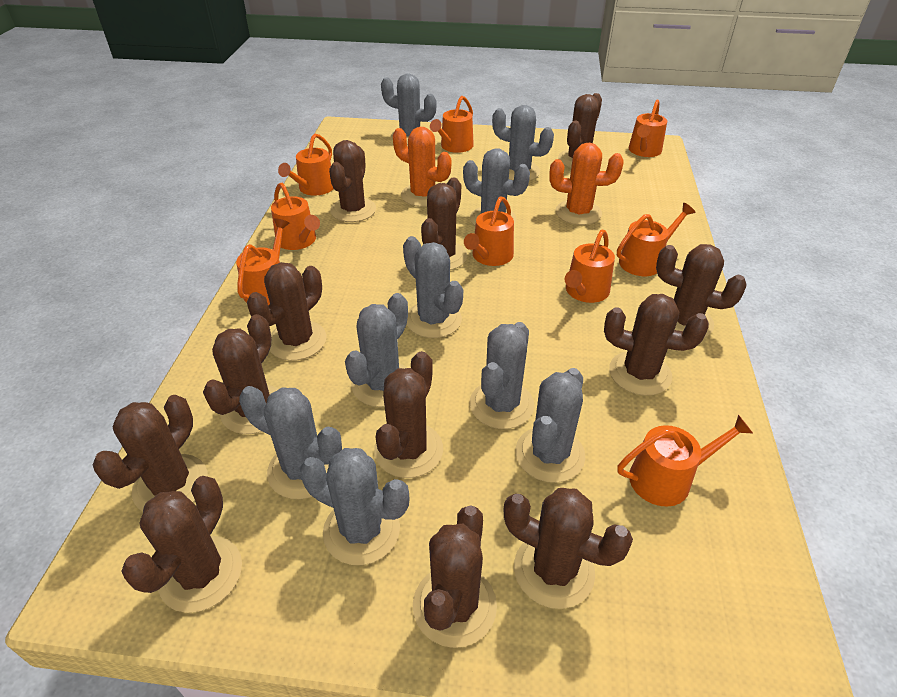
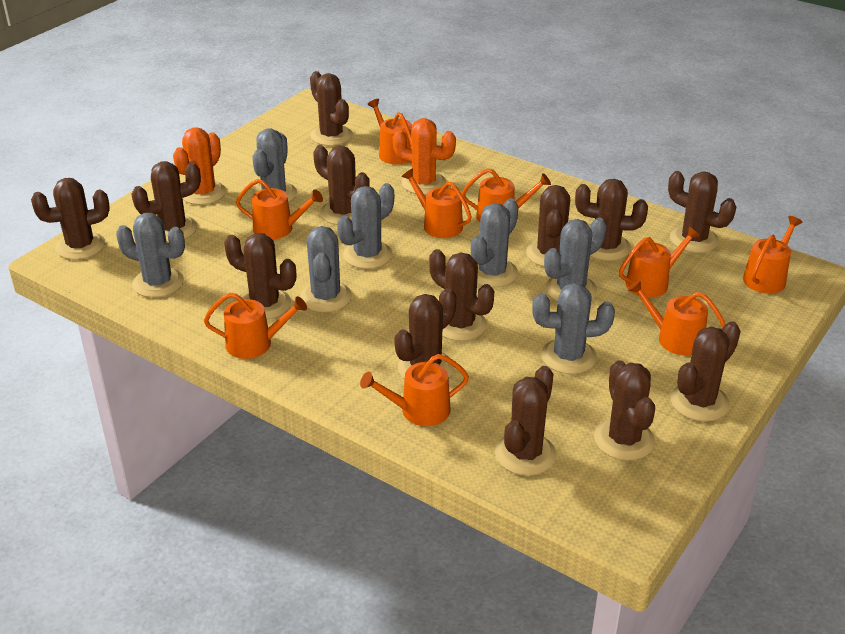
brown cactus: [93,395,208,511] [122,476,242,613] [203,314,278,434] [247,262,326,361] [329,140,376,222] [374,351,443,478] [413,505,497,648] [421,178,467,270] [504,488,633,609] [558,93,602,168] [604,294,709,396] [656,244,747,338] = 12 -> [31,178,110,260] [131,161,201,242] [224,233,296,319] [310,71,352,146] [313,145,370,225] [394,288,456,379] [429,249,494,341] [495,366,556,476] [526,185,570,267] [575,179,648,261] [594,360,655,461] [668,171,736,253] [670,321,741,422] = 13
grey cactus: [239,386,342,499] [300,448,409,565] [345,293,408,407] [381,74,436,145] [403,236,463,338] [463,148,530,226] [470,322,534,429] [492,105,554,181] [516,368,586,483] = 9 -> [116,213,185,298] [251,128,297,203] [300,226,352,312] [337,183,394,269] [471,198,518,287] [532,283,615,374] [544,217,607,301] = 7

